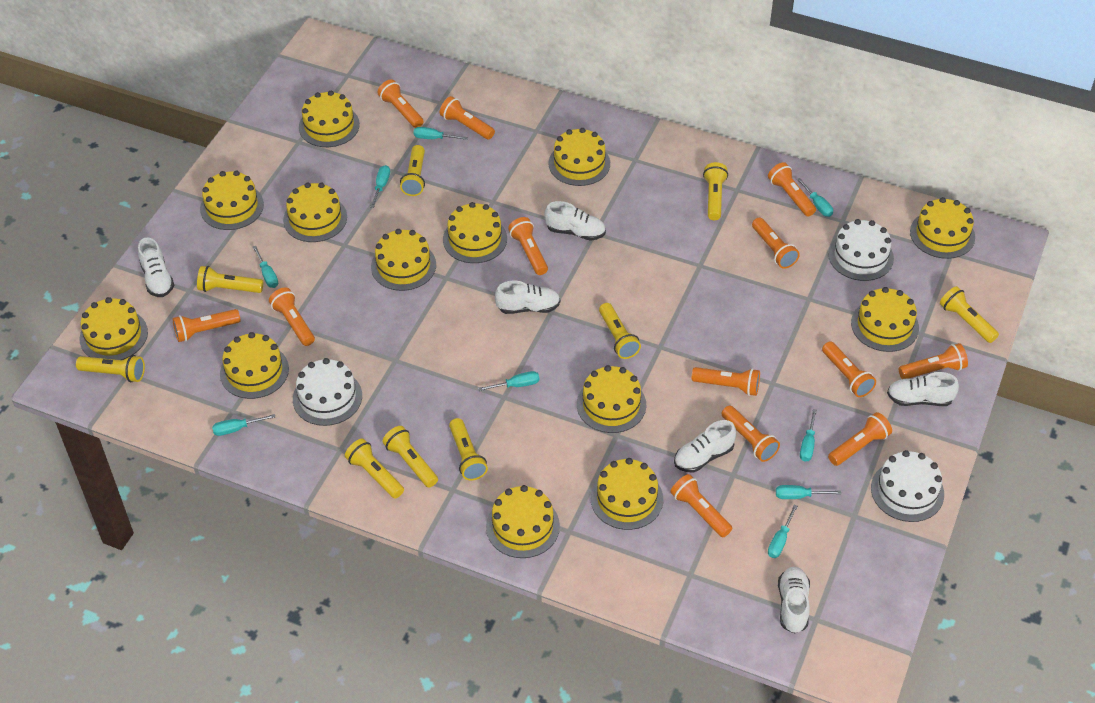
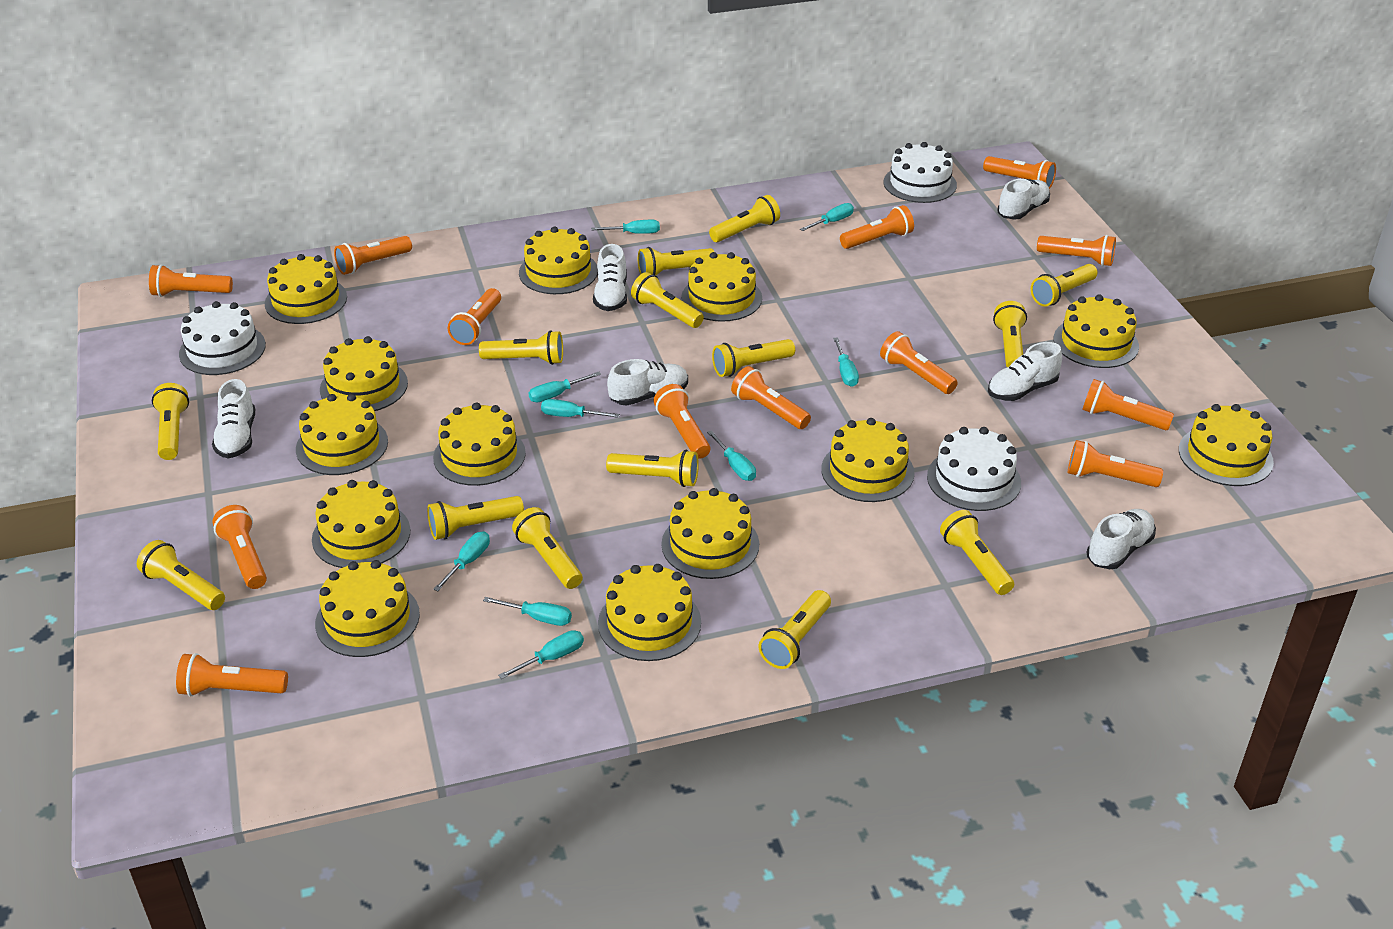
yellow flashlight: [76,355,145,382] [197,266,263,293] [345,439,404,499] [382,426,438,488] [400,145,425,196] [449,418,488,481] [599,303,641,359] [703,162,728,220] [940,286,999,343] = 9 -> [137,540,225,610] [152,383,189,460] [427,496,524,540] [479,330,563,365] [512,507,583,589] [606,450,699,487] [631,272,704,328] [638,247,714,275] [709,195,780,242] [712,339,795,377] [759,590,831,669] [940,510,1014,595] [993,301,1027,367] [1031,264,1098,307] = 14

